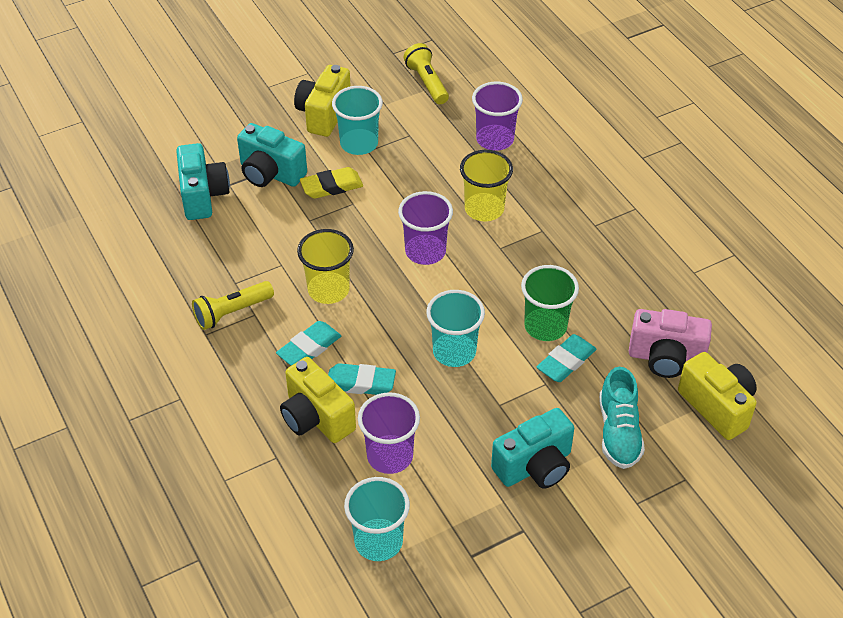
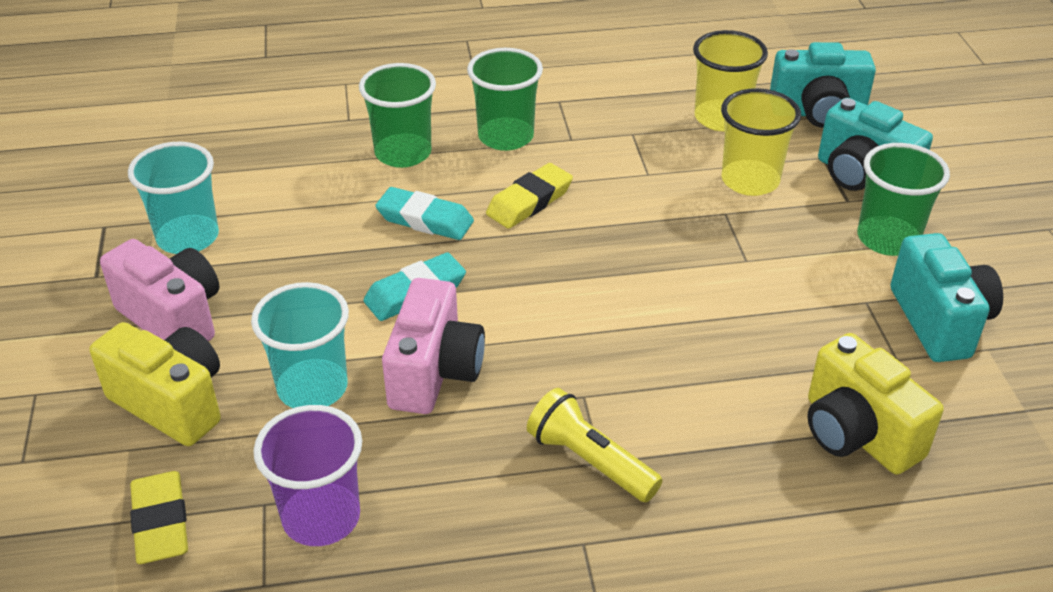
green cup: [521,265,579,341] = 1 -> [359,63,436,168] [467,48,543,151] [858,143,950,256] = 3
pink camera: [629,309,712,378] = 1 -> [100,239,219,341] [382,278,485,414] = 2
purple cup: [358,392,420,474] [398,191,453,265] [472,82,523,151] = 3 -> [253,405,362,546] = 1
turquoise cup: [332,86,383,155] [344,477,410,561] [426,290,485,367] = 3 -> [128,142,219,254] [251,282,349,408] = 2
turquoise eraser: [276,321,341,366] [328,363,396,395] [537,334,597,382] = 3 -> [363,252,466,321] [375,187,474,240] = 2
turquoise shoe: [599,367,645,469] = 1 -> none = 0
yellow camera: [280,357,356,443] [294,65,351,137] [678,352,757,440] = 3 -> [90,322,221,446] [807,333,944,475] = 2
yellow eraser: [300,167,363,199] = 1 -> [130,471,188,564] [486,163,573,228] = 2
yellow flashlight: [192,281,274,330] [404,43,449,104] = 2 -> [527,388,663,502] = 1

